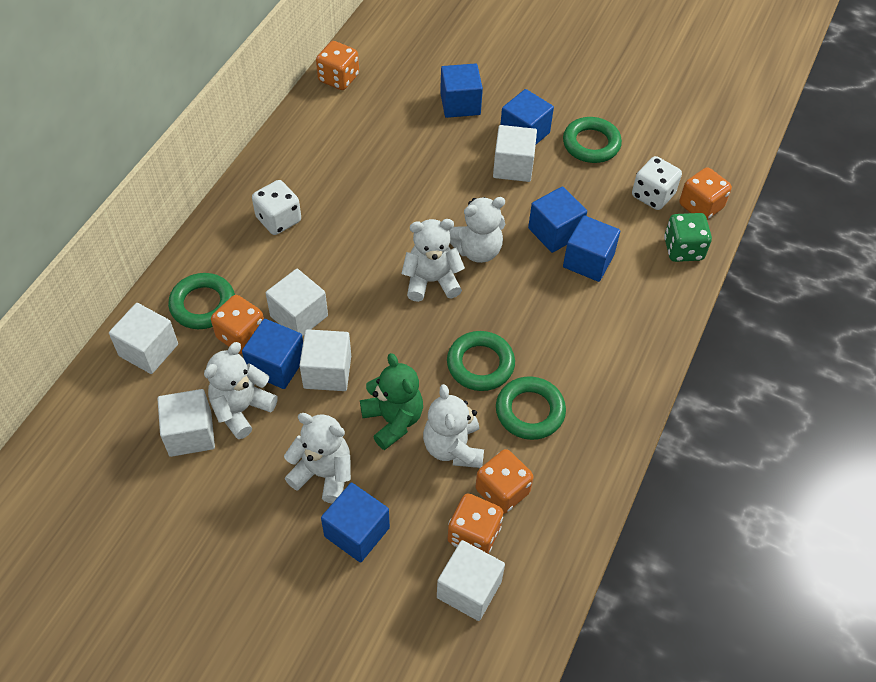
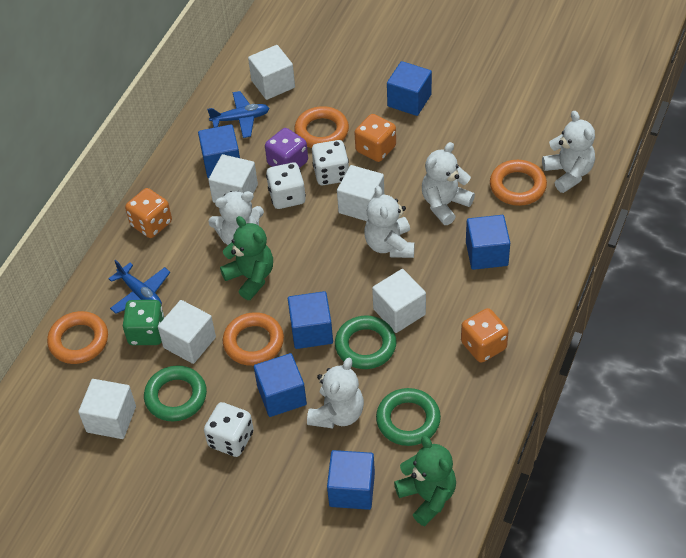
blue plane: none = 0 -> [108,260,170,314] [207,91,269,138] = 2
green ring: [168,273,235,329] [447,331,515,391] [496,376,566,440] [563,117,622,163] = 4 -> [144,366,207,422] [335,316,396,369] [376,388,441,446] = 3
green teddy bear: [360,353,423,450] = 1 -> [220,216,273,300] [394,436,456,526] = 2
orange dice: [211,295,264,354] [316,41,359,90] [448,493,503,554] [475,449,533,514] [679,167,732,220] = 5 -> [125,188,172,238] [354,114,396,162] [461,308,509,363] = 3
orange ring: none = 0 -> [47,311,108,364] [223,312,284,366] [294,106,349,148] [490,160,547,206] = 4
purple dice: none = 0 -> [265,128,308,168] = 1
white dice: [252,180,301,235] [632,156,682,210] = 2 -> [204,402,254,457] [266,162,306,209] [312,140,349,185] = 3

